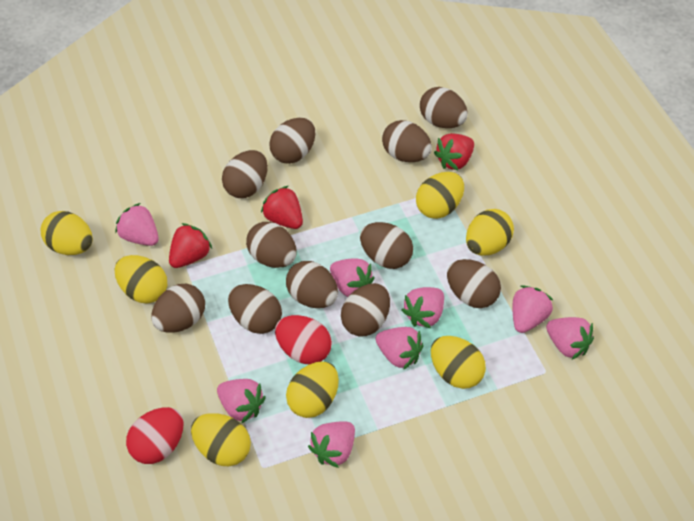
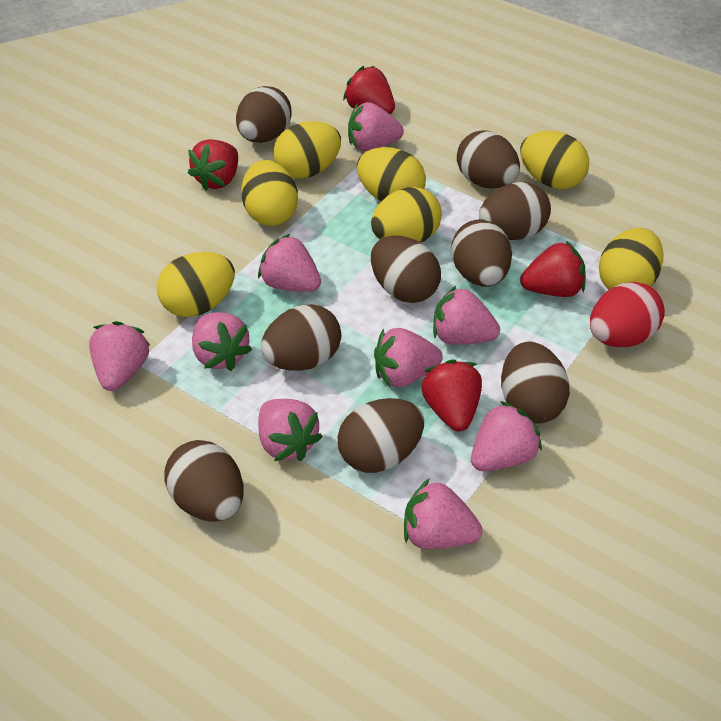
brown egg: [151,284,205,333] [222,150,268,198] [228,284,282,334] [246,222,297,268] [269,118,315,164] [286,261,338,308] [341,283,390,337] [360,222,413,269] [382,120,432,162] [420,87,468,128] [447,259,501,308] = 11 -> [165,440,244,522] [236,86,291,143] [261,304,341,371] [338,398,424,473] [371,235,441,303] [451,220,512,287] [457,130,520,189] [479,182,551,240] [501,342,570,424] = 9
pink strawberry: [115,203,159,246] [217,379,266,424] [308,421,355,468] [330,258,375,297] [376,327,424,370] [402,287,444,328] [513,285,553,333] [546,317,594,359] = 8 -> [89,321,150,391] [192,312,252,371] [258,234,321,292] [258,399,323,461] [348,102,404,151] [374,328,443,388] [404,478,482,549] [433,286,500,345] [471,401,542,471] = 9
red egg: [126,407,184,464] [275,315,332,364] = 2 -> [590,282,665,347] = 1
red strawberry: [169,223,212,268] [261,186,303,229] [434,133,474,170] = 3 -> [188,139,238,191] [343,66,395,114] [421,359,482,431] [520,241,586,297] = 4

